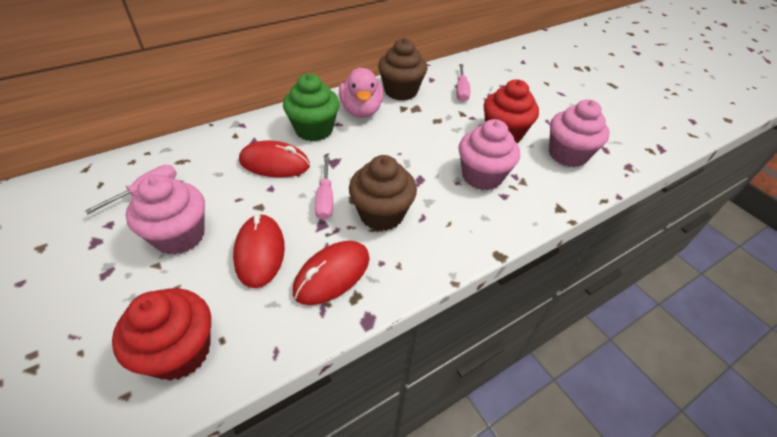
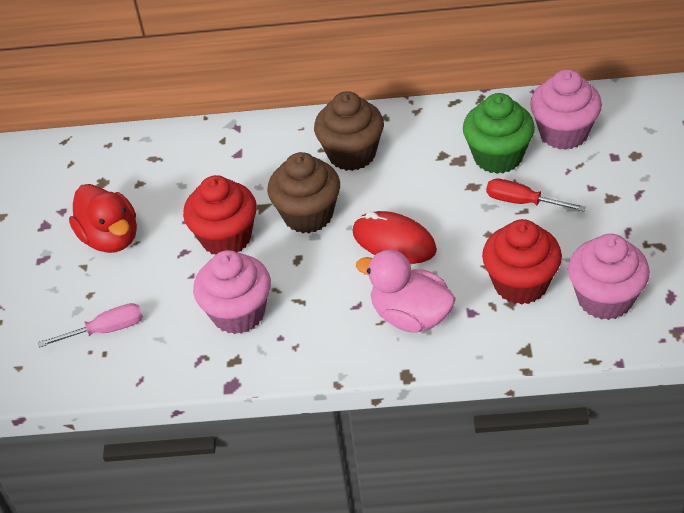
pink screwdriver: [85,165,177,214] [315,157,333,220] [456,64,470,102] = 3 -> [38,303,143,347] = 1
red duck: none = 0 -> [69,184,137,253] = 1
red mouse: [233,214,285,288] [239,141,310,178] [293,241,369,305] = 3 -> [353,211,437,264] = 1
red screwdriver: none = 0 -> [486,179,586,212] = 1

